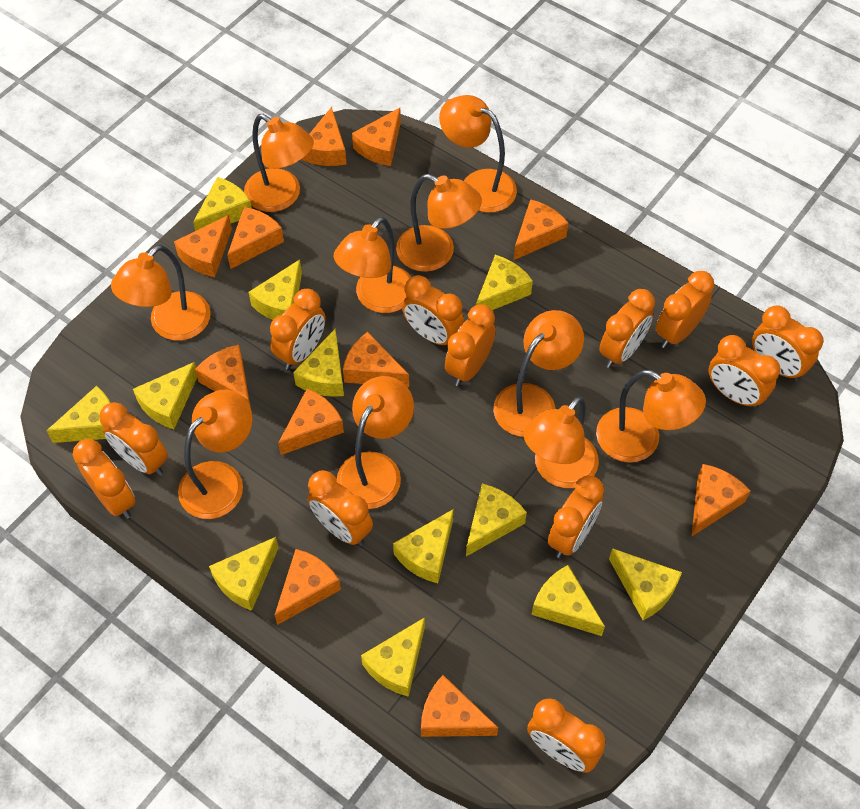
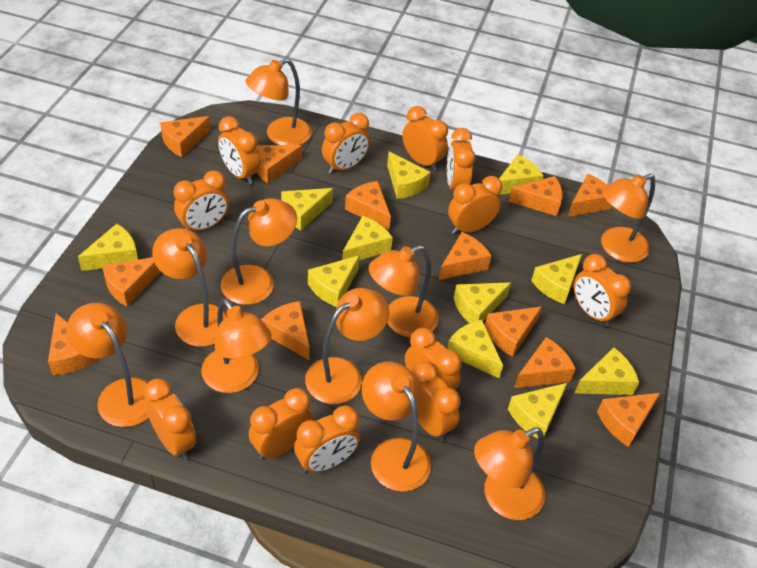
orange cheese: [174,215,232,277] [195,345,251,408] [227,207,284,269] [275,549,341,625] [278,389,344,455] [302,107,346,166] [343,332,409,387] [352,108,401,166] [421,675,498,737] [514,199,568,260] [691,464,751,537] = 11 -> [48,313,99,375] [102,257,161,307] [160,116,211,157] [256,145,302,183] [261,301,310,360] [345,181,391,230] [439,232,492,280] [485,307,542,357] [509,176,562,216] [514,337,576,388] [568,174,613,217] [597,393,660,447] = 12
yellow cheese: [46,386,110,443] [133,362,197,429] [193,177,252,231] [209,537,279,611] [249,259,302,320] [293,329,344,397] [361,617,425,697] [393,509,454,583] [466,484,527,556] [476,255,533,310] [531,565,605,636] [609,548,682,620] = 12 -> [78,224,138,271] [281,188,333,231] [308,255,360,307] [342,216,393,260] [387,152,431,199] [447,320,503,378] [454,282,511,323] [497,154,544,195] [508,383,567,439] [531,254,582,305] [575,347,639,395] = 11

